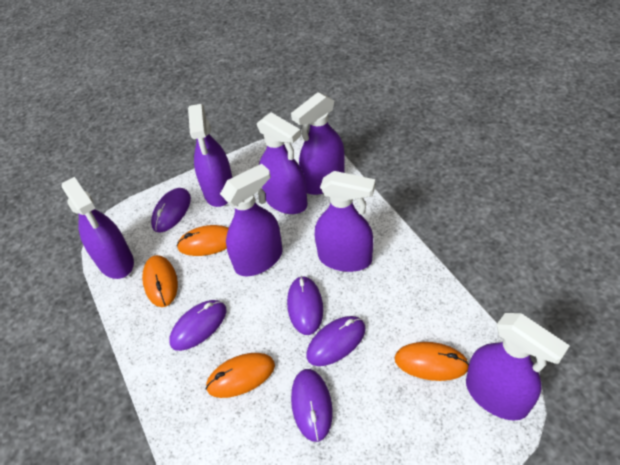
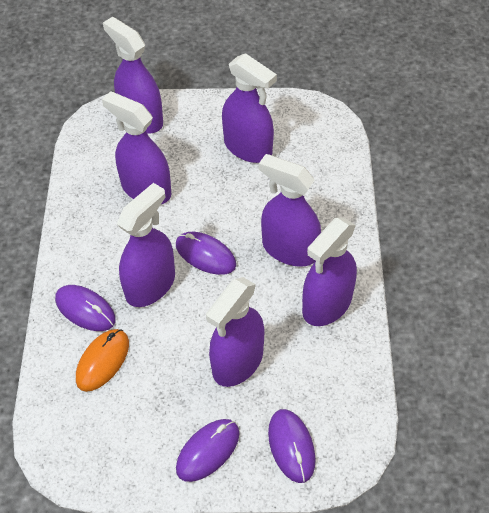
orange mouse: [142,255,178,307] [177,225,229,256] [206,353,275,398] [394,342,469,381] = 4 -> [76,329,129,392] = 1
purple mouse: [151,188,191,232] [169,300,226,351] [287,276,323,335] [291,369,333,442] [307,316,365,366] = 5 -> [55,285,116,331] [176,232,236,275] [176,419,240,482] [268,409,316,483] = 4

